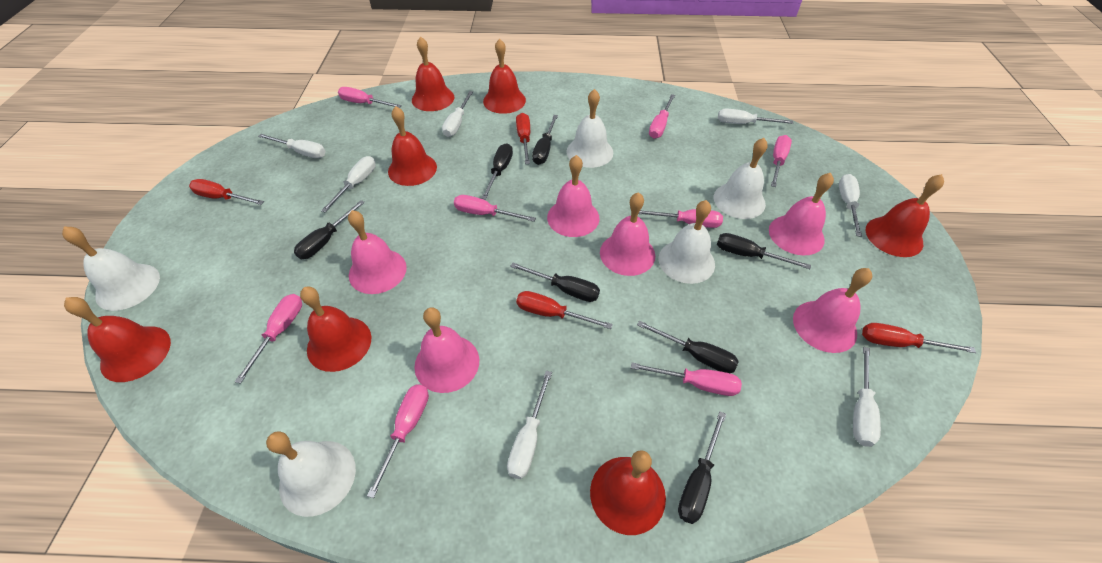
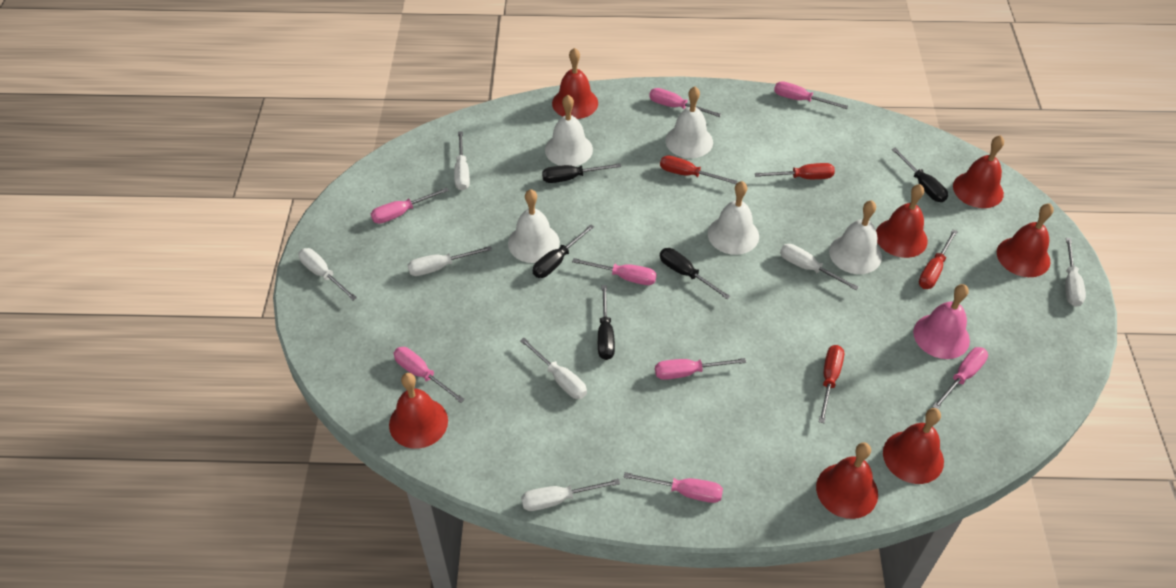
black screwdriver: [294,200,365,259] [481,143,513,200] [510,263,600,302] [532,115,558,165] [637,321,739,373] [678,411,726,524] [717,233,811,269] = 7 -> [533,224,594,278] [542,163,621,183] [598,285,615,360] [660,248,731,299] [892,148,948,202] = 5
pink bell: [348,210,407,294] [414,308,479,393] [547,155,600,237] [600,192,655,276] [769,173,834,256] [793,268,872,353] = 6 -> [913,284,970,359] = 1

